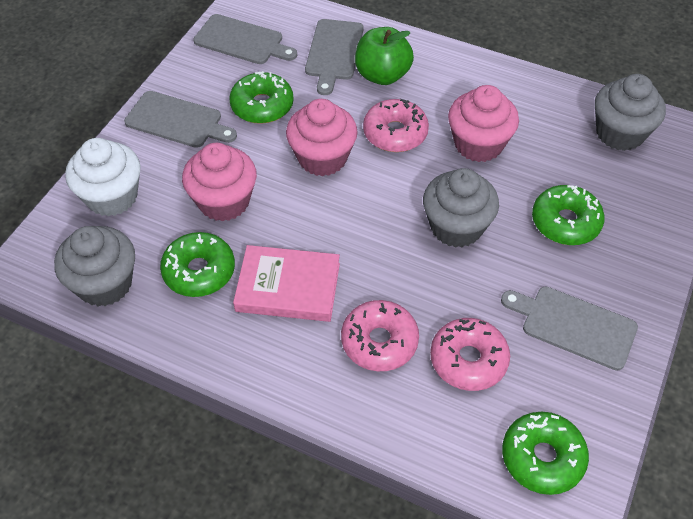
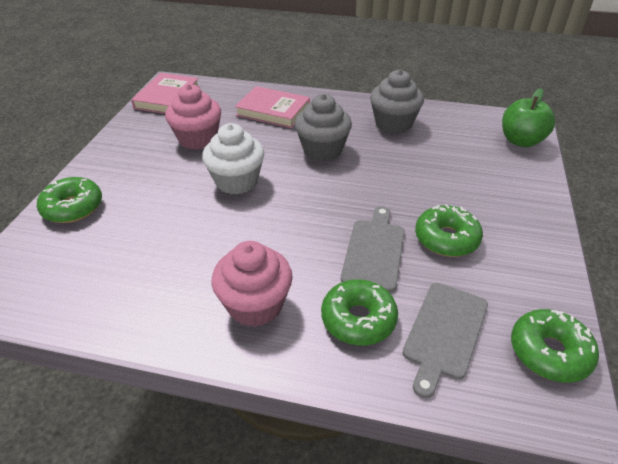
grey cupcake: [54,226,135,306] [423,168,499,248] [595,74,666,151] = 3 -> [295,94,352,161] [370,69,424,133] = 2
grey cutting board: [124,91,237,148] [193,14,297,64] [305,19,364,95] [501,287,638,371] = 4 -> [341,206,405,293] [403,283,488,398] = 2
pink book: [233,245,340,322] = 1 -> [131,73,200,114] [235,86,310,128] = 2
pink cupcake: [182,143,257,221] [286,99,358,176] [448,85,519,162] = 3 -> [165,84,221,150] [212,241,293,327] = 2
pink donut: [341,300,419,371] [363,99,429,152] [430,318,510,391] = 3 -> none = 0

